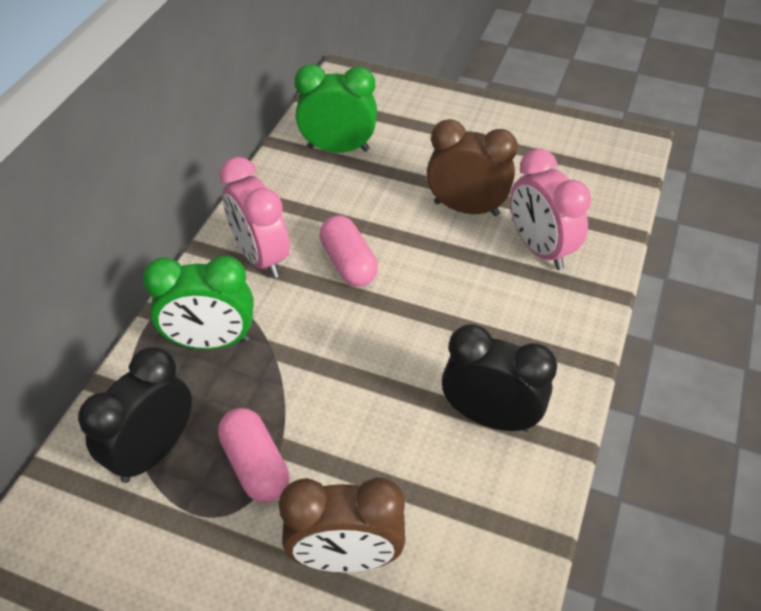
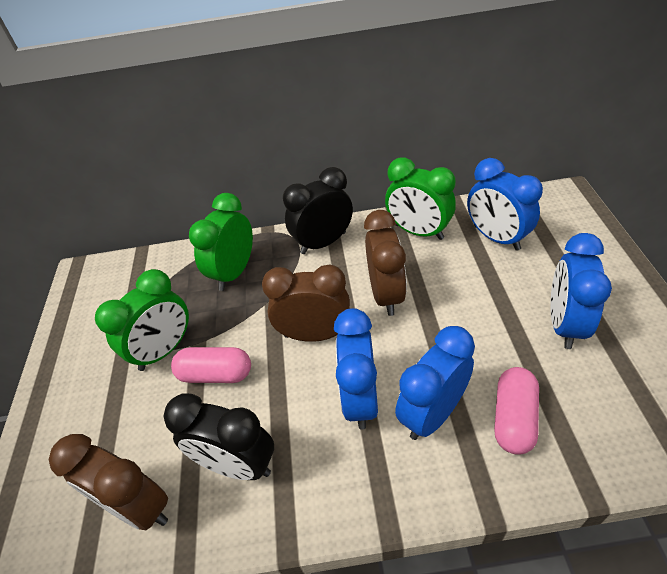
blue clock: none = 0 -> [334,308,378,430] [395,326,475,440] [467,158,543,251] [550,233,612,349] = 4
brown clock: [279,478,405,572] [426,119,518,216] = 2 -> [49,434,168,530] [262,265,350,342] [364,210,407,316] = 3
green clock: [143,256,254,349] [295,64,377,152] = 2 -> [95,269,189,371] [189,193,253,291] [385,157,456,240] = 3
pink clock: [219,157,290,278] [510,148,591,270] = 2 -> none = 0

